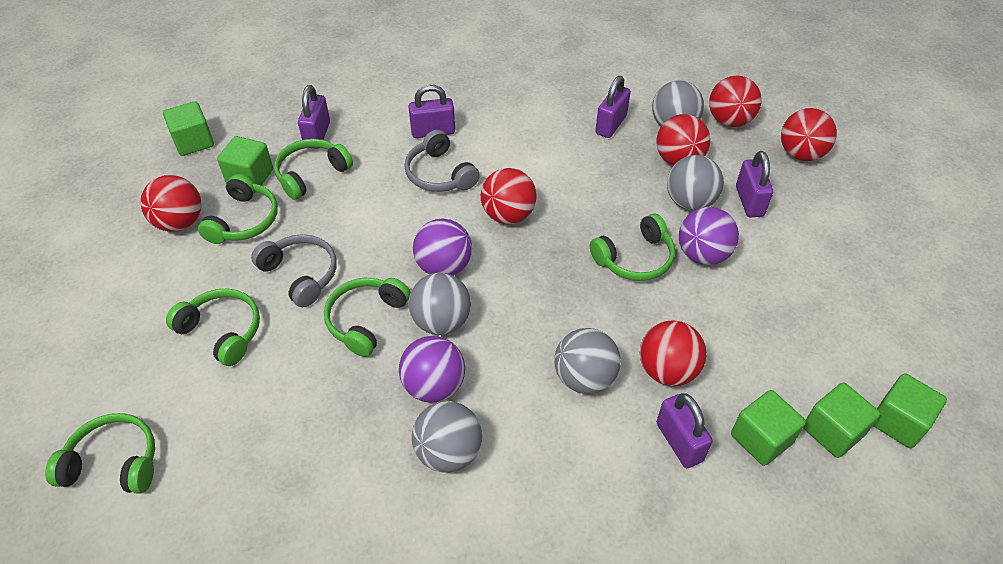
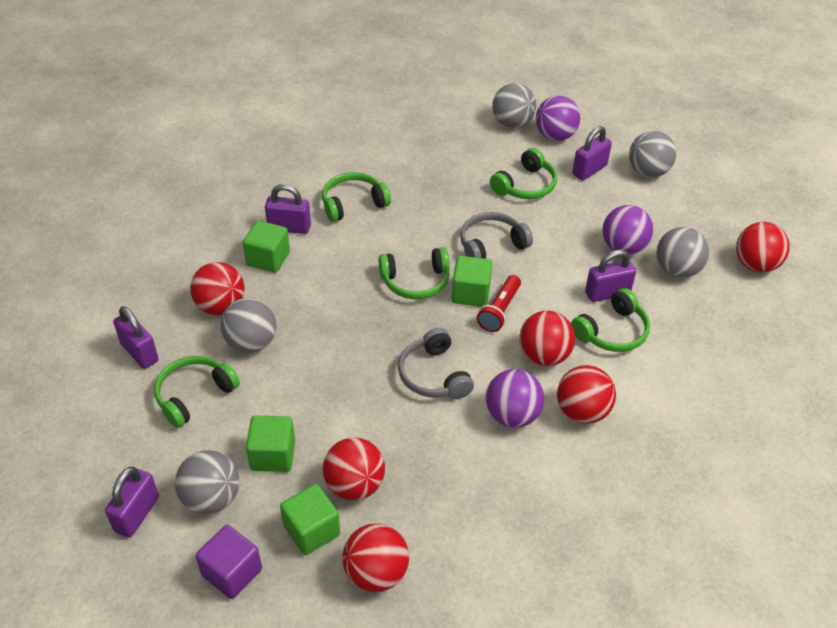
green cube: [163,101,214,156] [217,136,273,186] [731,390,806,466] [803,383,880,458] [873,373,947,448] = 5 -> [243,221,290,273] [246,415,295,472] [280,484,340,555] [452,256,492,307] = 4
green headphones: [45,413,155,494] [166,288,260,366] [198,174,278,244] [274,139,353,200] [324,278,411,357] [590,213,675,281] = 6 -> [154,356,240,428] [322,172,391,222] [379,247,450,299] [490,148,557,199] [571,288,650,352] = 5
purple cube: none = 0 -> [196,525,262,599] = 1
red flashlight: none = 0 -> [477,275,521,332] = 1

